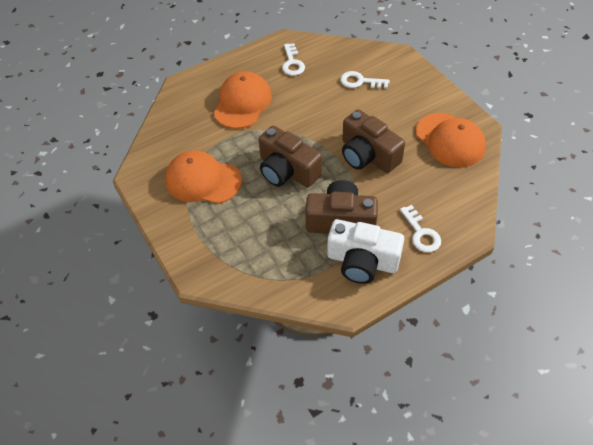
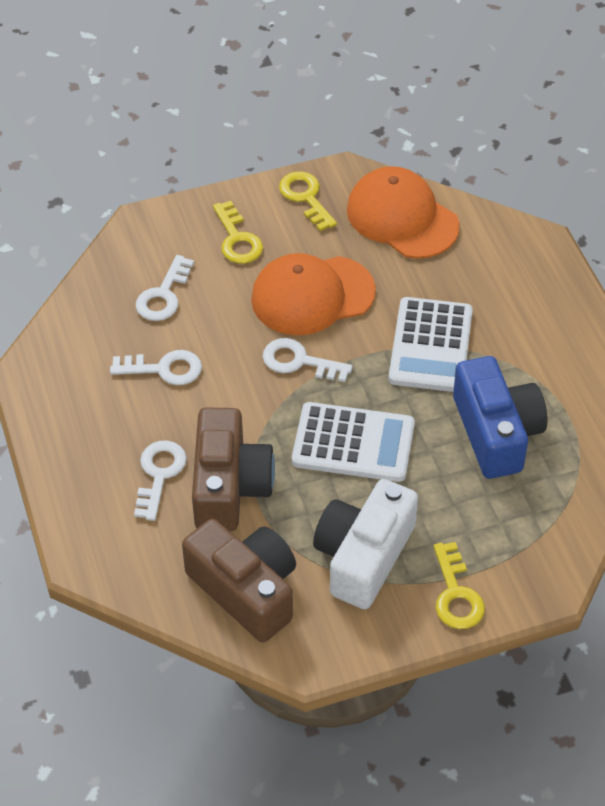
blue camera: none = 0 -> [453,356,547,479] = 1
brown camera: [259,126,322,187] [305,180,378,234] [342,109,405,173] = 3 -> [182,519,296,642] [192,408,275,531] = 2
orange cap: [165,150,242,204] [214,71,272,129] [416,113,486,167] = 3 -> [251,253,376,335] [347,166,460,259] = 2
white calculator: none = 0 -> [292,402,415,482] [389,297,473,392] = 2
white key: [282,43,305,76] [340,71,390,88] [400,205,441,252] = 3 -> [110,350,202,385] [134,441,187,521] [136,255,194,321] [263,338,353,382] = 4
yellow key: none = 0 -> [213,201,263,264] [279,171,337,231] [433,542,485,629] = 3

